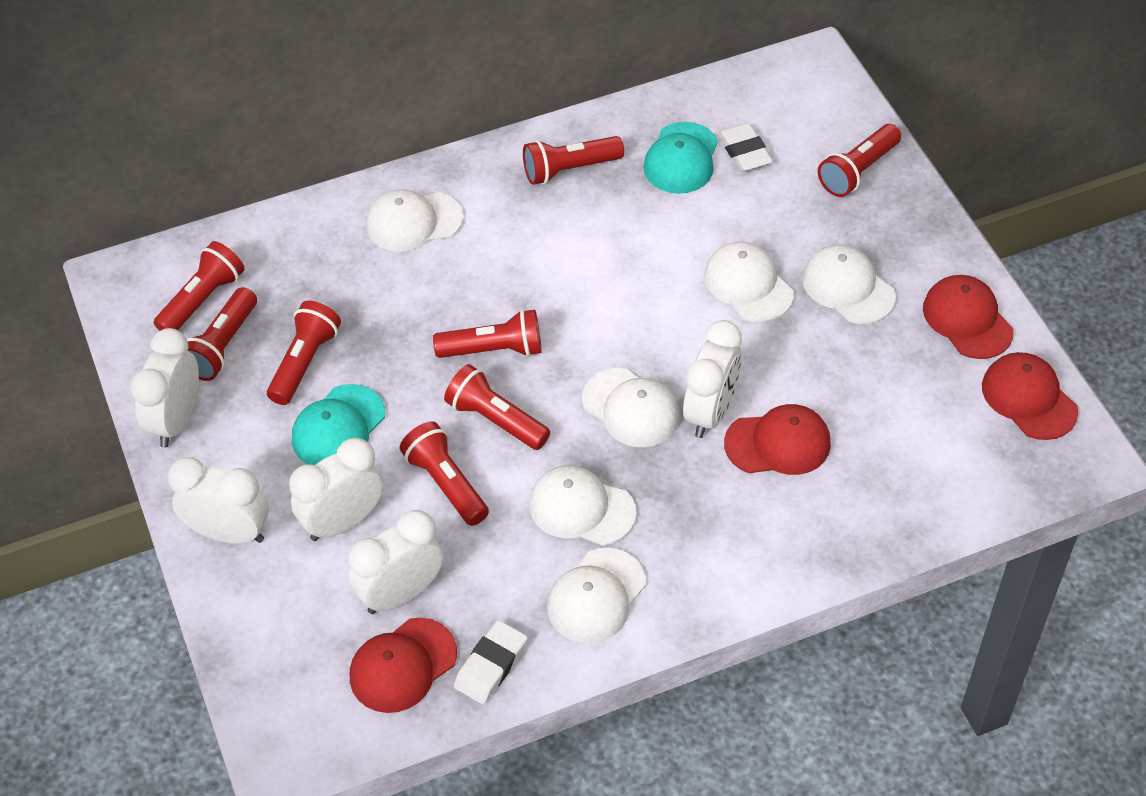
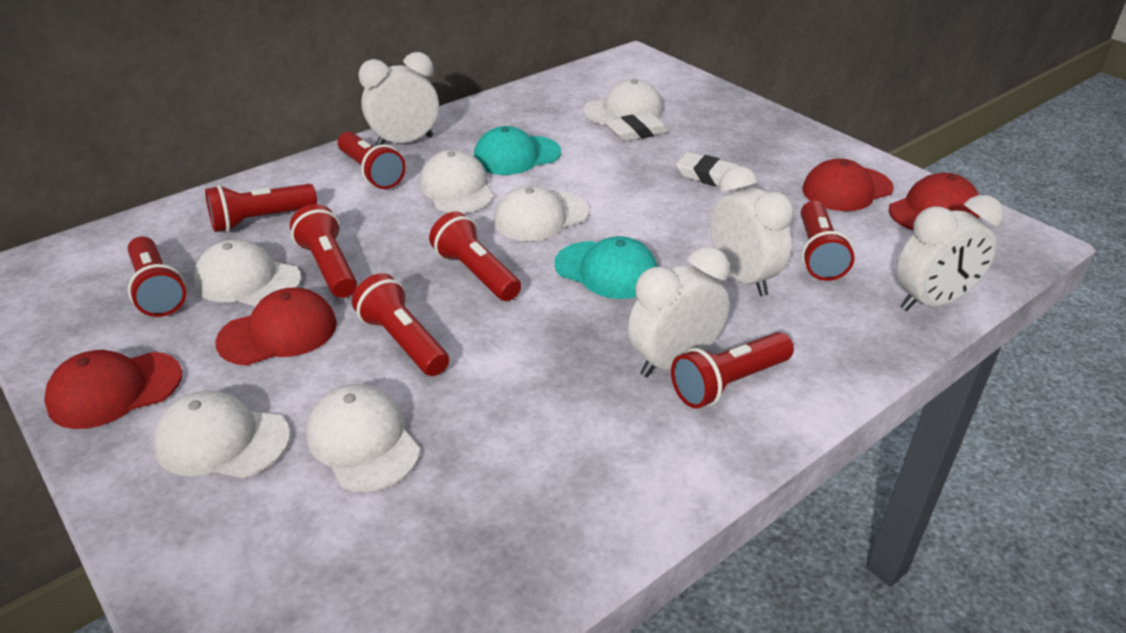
white clock: [130,328,199,447] [168,457,269,544] [289,438,383,541] [348,510,443,614] [683,320,742,438] = 5 -> [358,52,439,146] [628,246,730,377] [710,166,794,296] [896,195,1004,311] = 4

